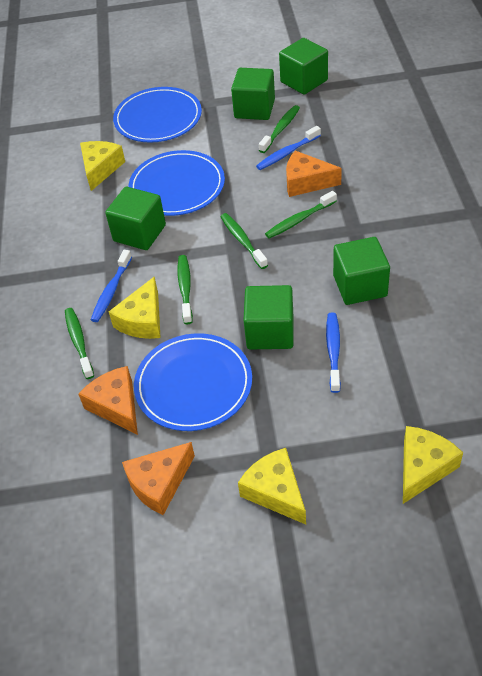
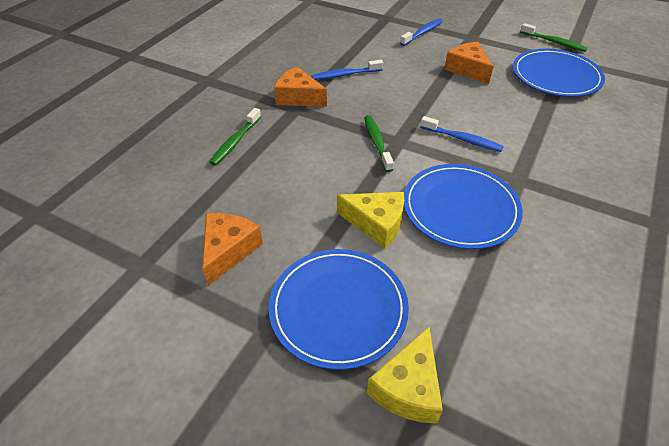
green cube: [105,187,166,250] [231,68,275,120] [243,285,293,349] [279,38,328,95] [333,237,390,305] = 5 -> none = 0
green toothbrush: [65,308,94,379] [177,255,193,324] [220,213,268,269] [259,105,300,153] [265,191,337,239] = 5 -> [209,108,261,166] [364,115,394,172] [520,23,588,52] = 3
yellow cheese: [80,141,125,191] [109,277,161,339] [238,448,306,524] [403,426,463,504] = 4 -> [337,192,404,249] [367,327,443,424] = 2

